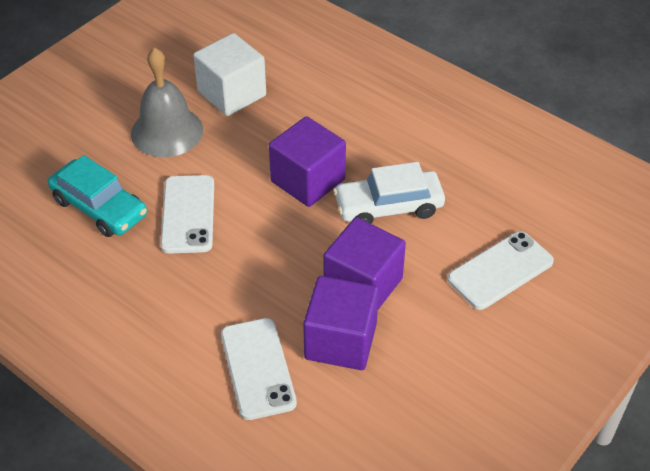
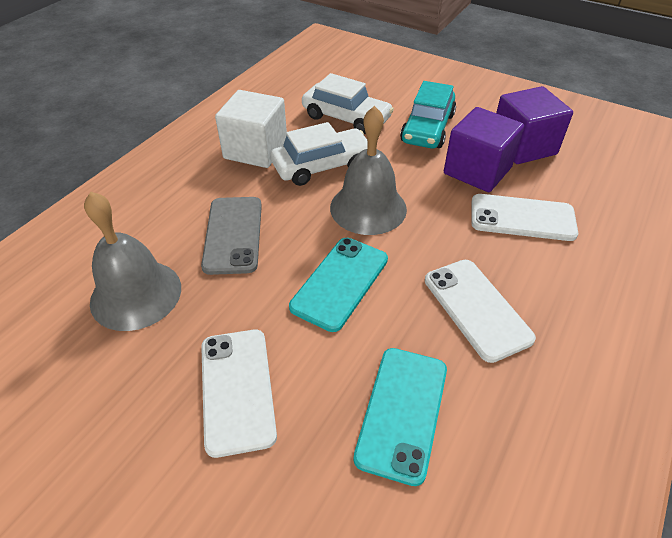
grey bell: [131,47,203,157] = 1 -> [84,192,181,331] [330,106,407,235] = 2
grey phone: none = 0 -> [201,197,262,275] = 1
purple cube: [269,116,346,207] [303,276,379,370] [323,217,406,309] = 3 -> [444,107,524,192] [496,86,573,164] = 2
turquoise phone: none = 0 -> [289,238,388,332] [353,348,447,486] = 2
white car: [333,162,445,224] = 1 -> [270,122,368,186] [302,73,394,134] = 2

